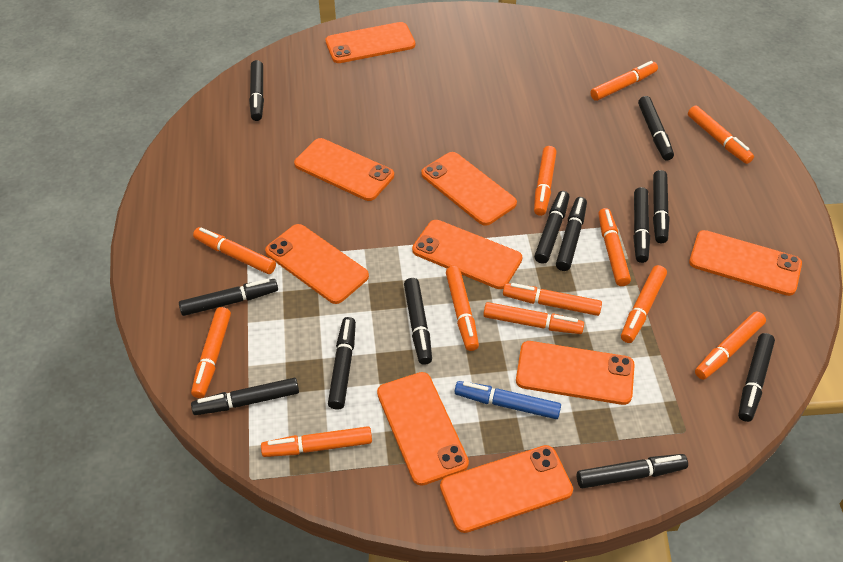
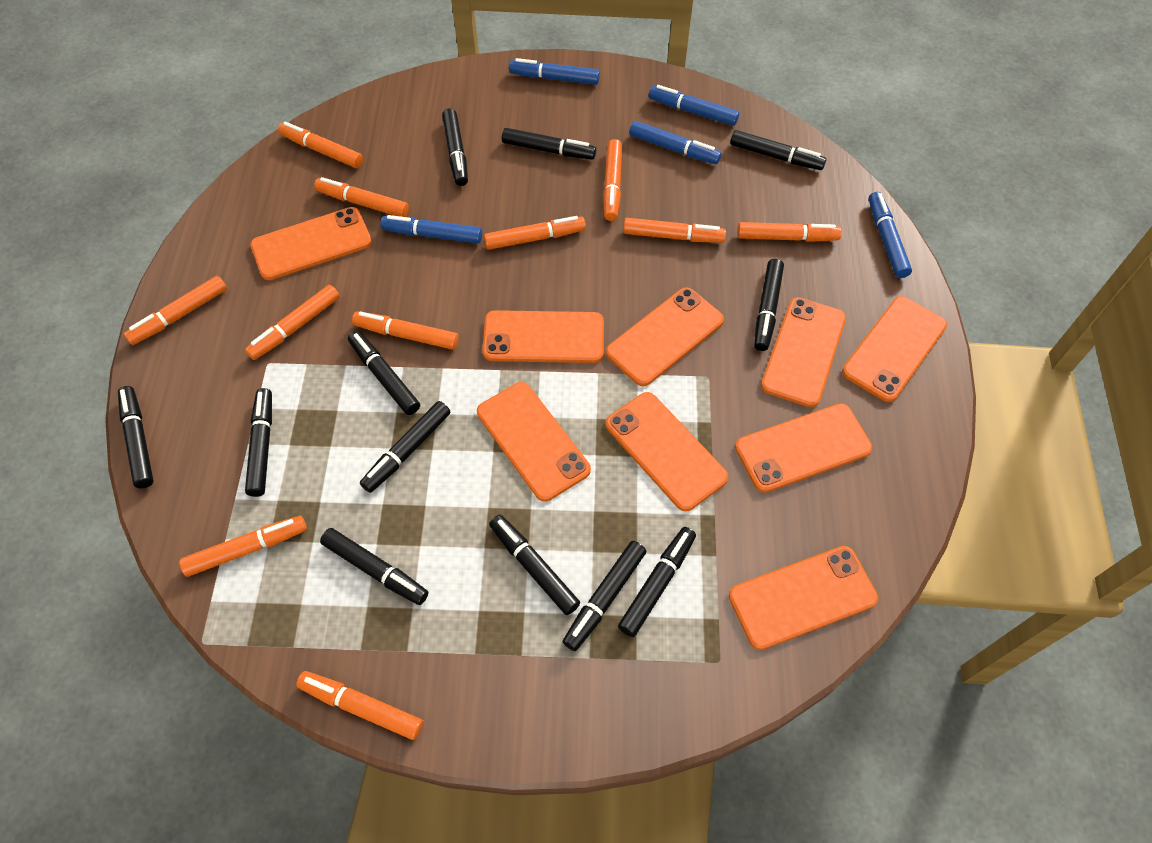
blue marker: [455,381,561,419] = 1 -> [381,215,482,243] [509,58,600,85] [629,121,721,164] [649,85,739,126] [869,192,912,278] = 5
orange marker: [191,307,231,398] [193,227,276,274] [261,426,372,457] [446,266,479,351] [483,302,584,334] [503,283,602,316] [534,146,556,216] [590,61,658,101] [598,208,631,286] [621,265,667,343] [688,105,754,164] [695,311,766,380] = 12 -> [124,276,227,345] [179,516,307,577] [245,285,340,360] [278,122,363,168] [296,671,423,740] [314,177,409,217] [352,311,459,350] [484,216,586,250] [603,139,622,221] [623,218,726,243] [737,222,842,242] = 11

